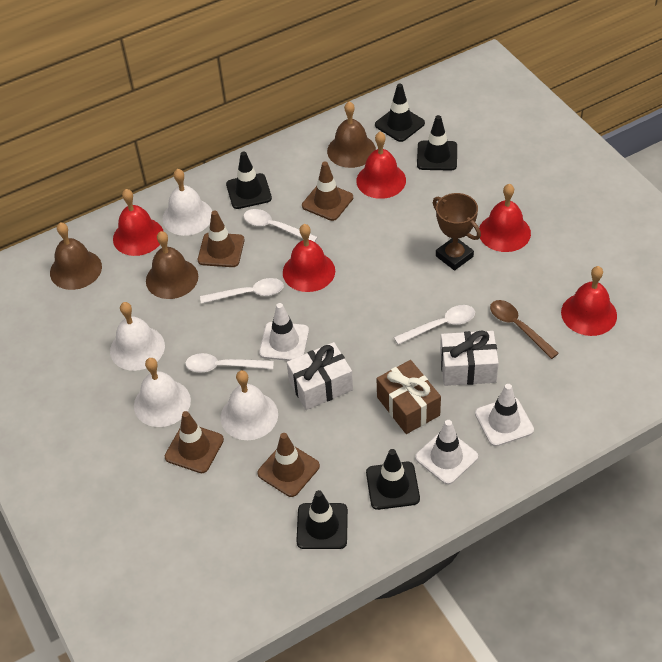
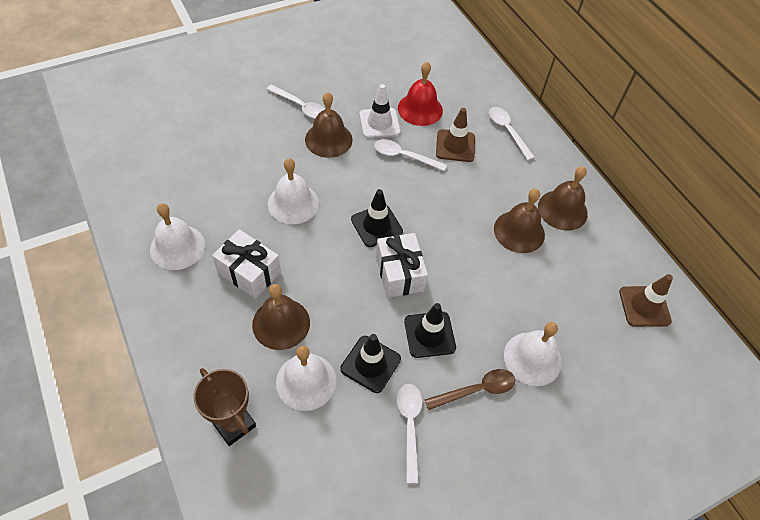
black traffic cone: [226,151,272,209] [296,490,348,549] [366,449,420,510] [375,84,425,142] [417,115,457,171] = 5 -> [340,334,401,393] [351,189,403,247] [404,303,456,358] = 3
brown bell: [50,222,102,290] [146,231,198,299] [327,101,376,168] = 3 -> [252,284,310,350] [305,92,352,158] [494,189,545,253] [538,166,588,231] = 4
brown gift: [376,360,441,434] = 1 -> none = 0
brown traffic cone: [165,411,224,473] [198,211,244,267] [257,433,320,497] [302,162,353,221] = 4 -> [436,108,475,162] [619,274,673,327] = 2
red bell: [113,189,164,256] [283,224,335,292] [356,132,406,199] [479,184,531,252] [561,266,617,336] = 5 -> [398,62,443,126] = 1
white traffic cone: [259,303,309,361] [415,420,478,485] [475,384,534,447] = 3 -> [360,84,401,138] = 1

